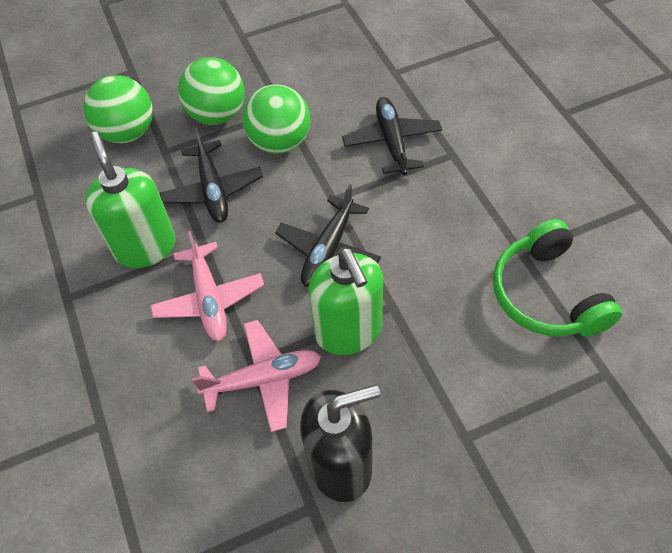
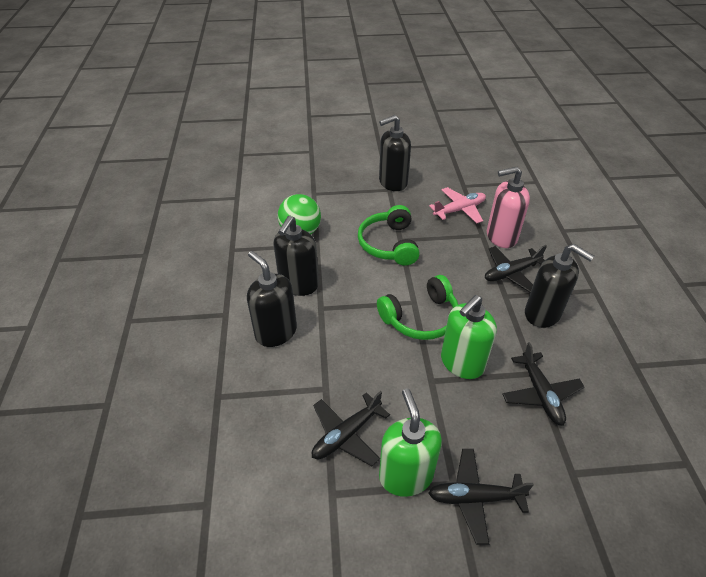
black plane: [160,127,263,223] [275,184,381,287] [342,97,442,175] = 3 -> [312,391,390,466] [428,449,534,545] [485,245,547,292] [502,342,584,426] = 4
black soap dispenser: [300,384,380,502] = 1 -> [247,251,297,347] [273,216,319,296] [379,115,411,191] [525,244,594,328] = 4
green ball: [84,75,153,143] [178,57,244,125] [242,85,310,154] = 3 -> [278,194,321,234] = 1
green headphones: [493,219,622,337] = 1 -> [358,205,420,266] [377,275,458,340] = 2
pink plane: [150,231,264,341] [192,320,321,432] = 2 -> [429,187,486,224] = 1
pink soap dispenser: none = 0 -> [487,167,530,248] = 1

